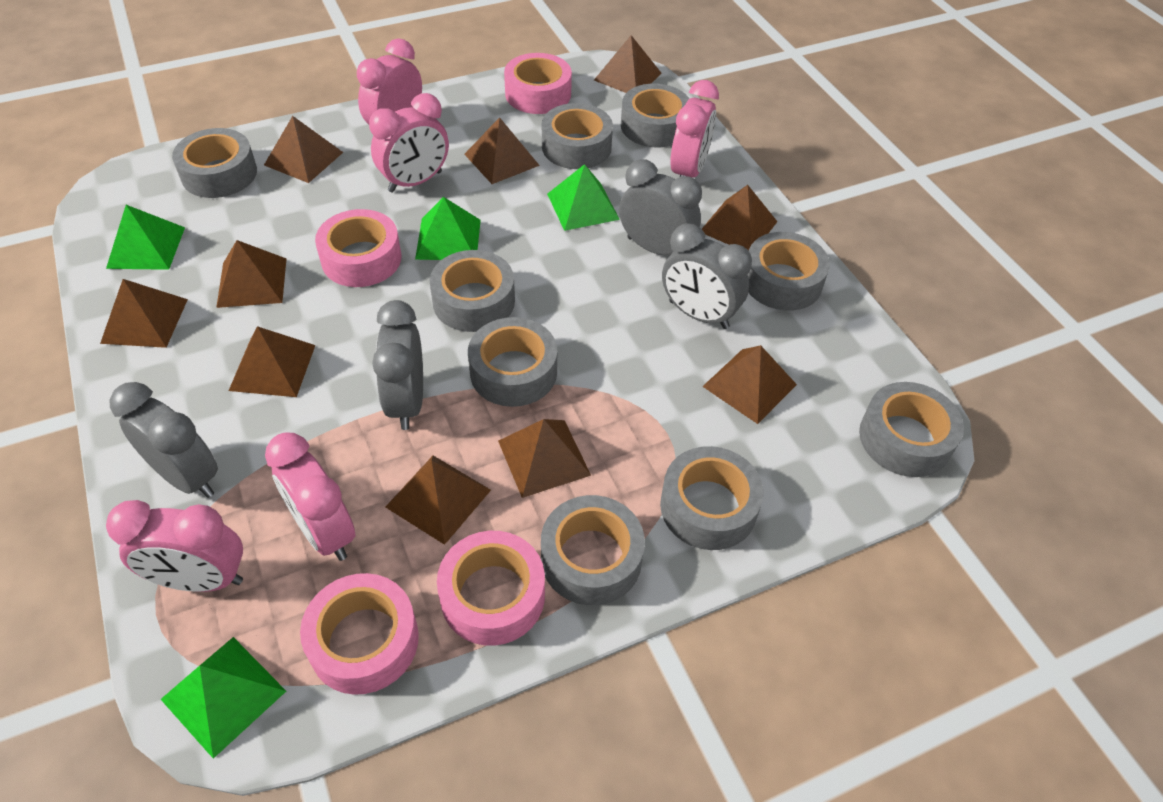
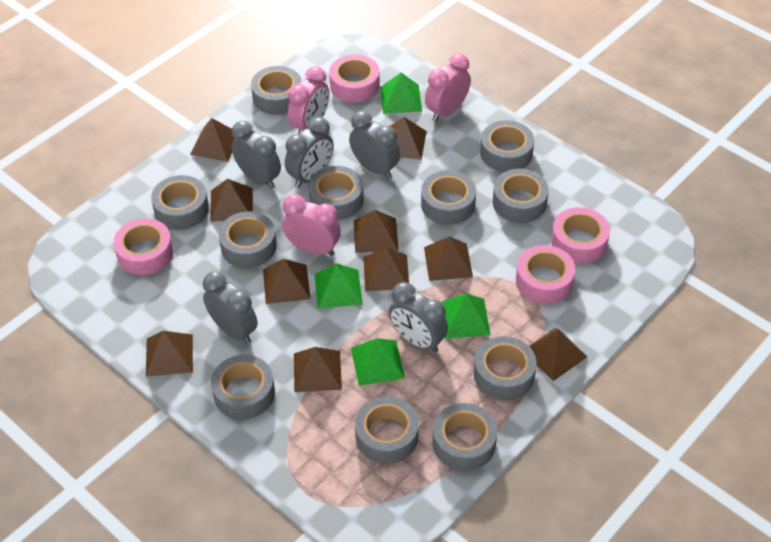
grey clock: [110,382,218,498] [372,300,423,430] [619,159,702,255] [662,224,752,329] = 4 -> [203,271,258,344] [231,121,281,189] [285,117,334,188] [349,111,400,179] [389,282,448,353] = 5
grey tape: [172,128,257,198] [430,250,515,332] [468,317,557,407] [541,495,645,605] [542,103,613,169] [621,84,689,147] [660,446,764,550] [747,232,830,311] [859,382,964,477] = 9 -> [151,175,209,230] [211,355,275,420] [218,211,277,268] [251,66,301,115] [309,166,364,220] [355,396,419,464] [421,170,476,225] [433,403,497,471] [474,336,536,400] [480,120,534,172] [493,169,549,223] = 11
pink clock: [106,500,243,592] [265,433,355,561] [357,38,422,124] [369,93,449,193] [670,80,719,178] = 5 -> [282,194,341,256] [288,66,329,134] [425,53,471,122] = 3

